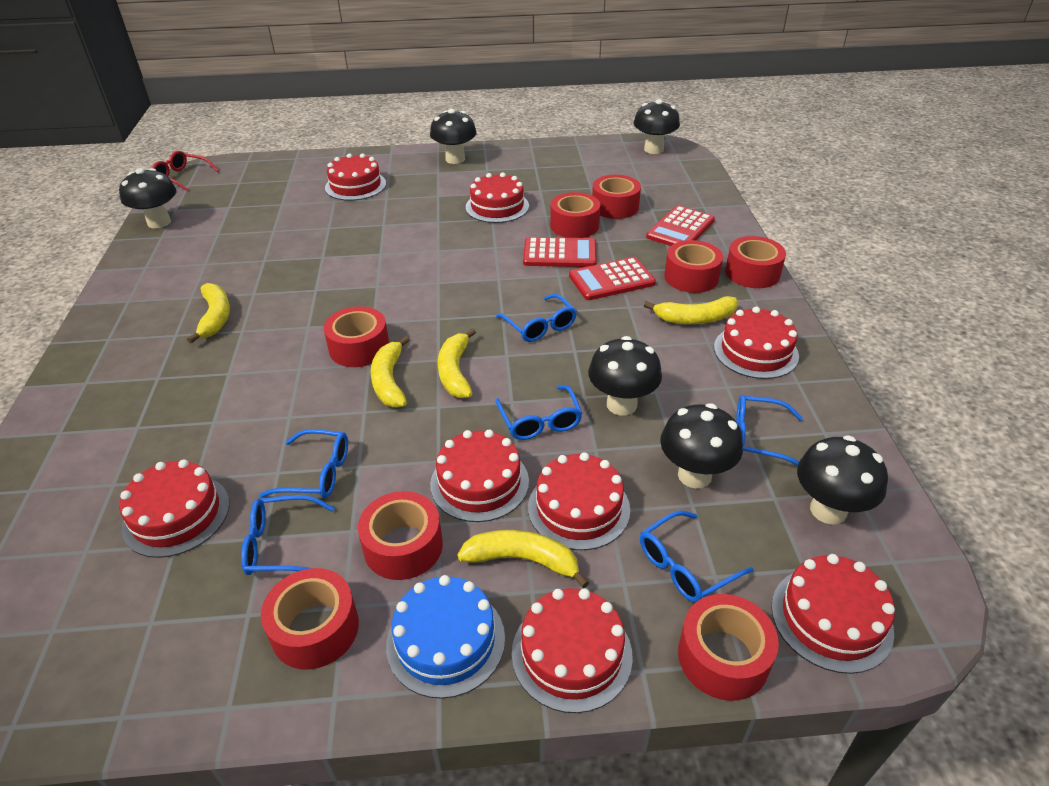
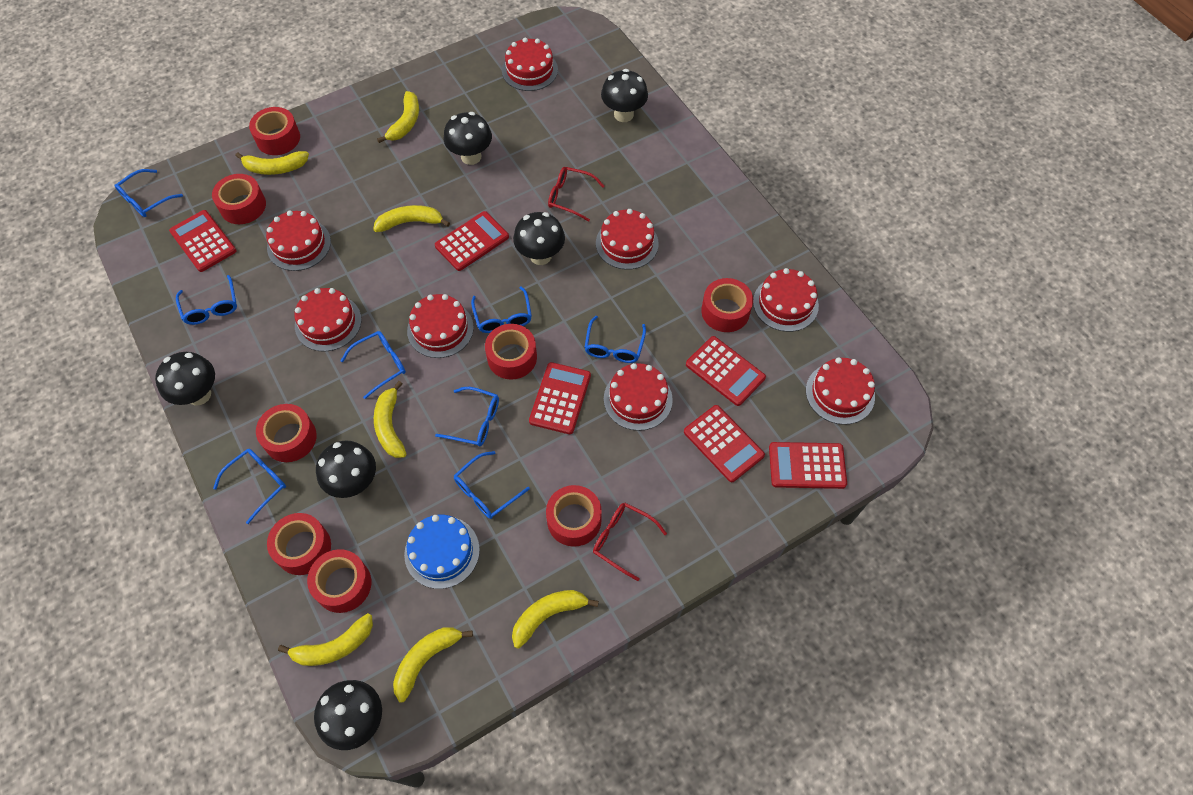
blue glasses: [241,495,335,575] [259,429,348,498] [495,385,583,440] [496,294,577,342] [640,510,753,603] [736,395,803,466] = 6 -> [114,169,183,217] [176,275,237,325] [213,449,286,524] [341,331,406,399] [435,387,499,446] [454,451,530,519] [471,286,532,333] [584,316,646,363] = 8
red calculator: [523,237,597,267] [569,257,656,300] [646,205,715,246] = 3 -> [169,210,236,272] [435,211,509,271] [529,362,591,434] [684,405,765,482] [686,336,766,406] [769,442,847,489] = 6
red glasses: [152,151,219,192] = 1 -> [548,167,604,222] [593,503,667,581] = 2
yellow banana: [187,283,230,344] [371,336,409,408] [438,328,476,398] [457,530,589,588] [644,296,738,324] = 5 -> [235,151,309,175] [278,613,373,666] [373,205,450,232] [374,381,406,458] [377,91,419,143] [393,627,473,702] [512,590,599,649] = 7

